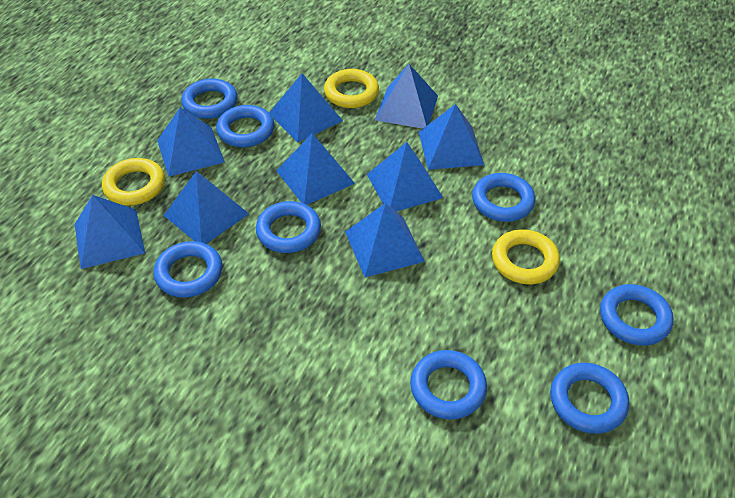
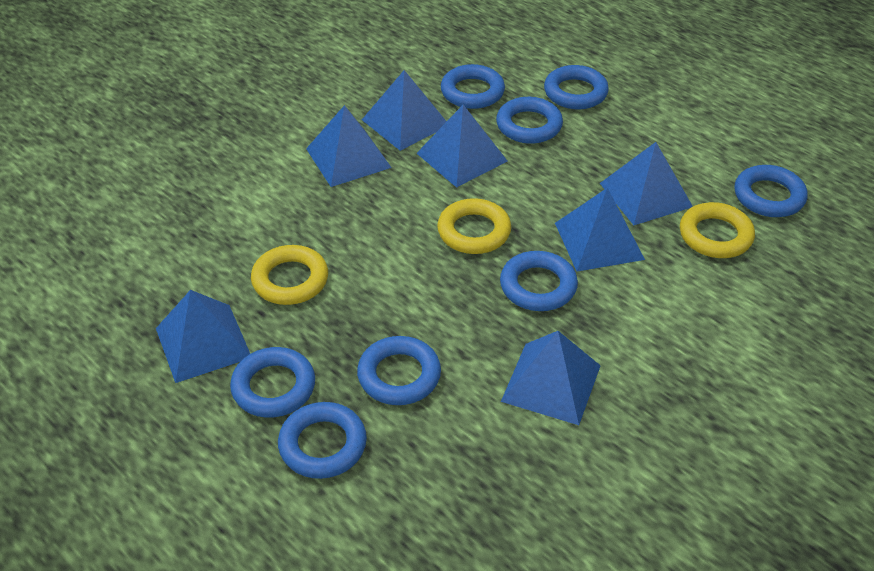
blue pyramid: [75,195,145,269] [157,107,225,177] [164,171,249,244] [269,73,343,142] [276,133,355,205] [345,203,425,277] [367,142,443,212] [375,64,438,129] [419,104,484,170] = 9 -> [156,290,250,383] [306,105,392,187] [362,70,447,151] [416,105,507,188] [501,331,601,425] [555,188,645,272] [600,142,693,225] = 7

